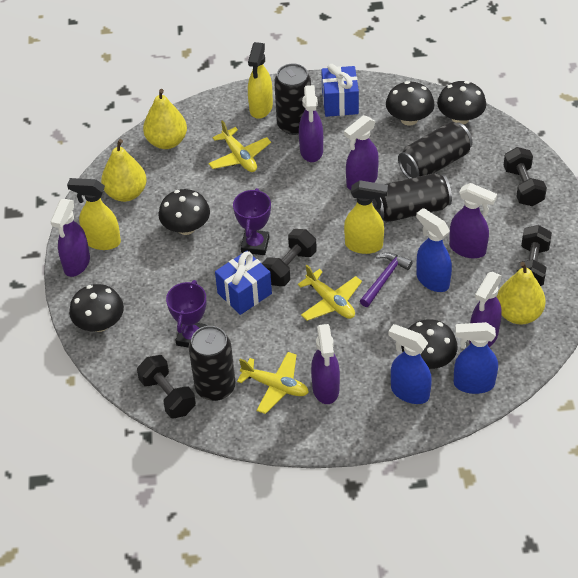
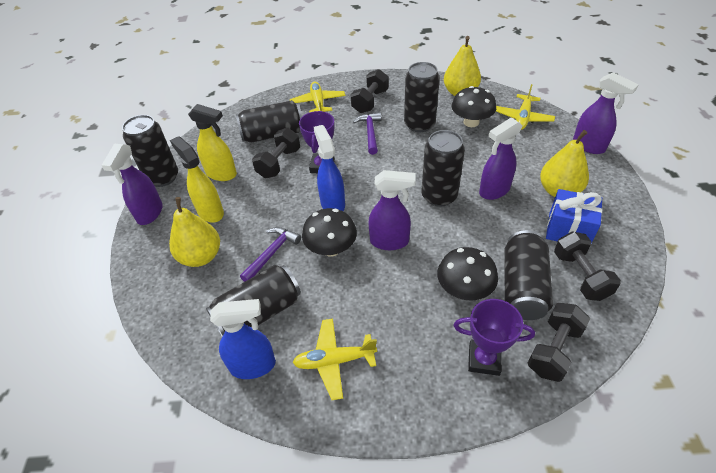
black can: [189,326,236,401] [274,63,311,135] [373,173,452,222] [398,122,472,179] = 4 -> [122,115,178,187] [206,265,301,337] [236,100,302,143] [404,62,440,132] [422,130,465,207] [504,230,553,320] = 6
black mushroom: [69,284,124,332] [159,189,210,235] [386,81,435,126] [401,319,458,369] [437,81,486,125] = 5 -> [302,208,357,257] [437,247,498,301] [452,86,496,127] = 3
blue gift: [215,251,272,315] [321,64,359,117] = 2 -> [546,189,602,244] = 1
blue spray bottle: [388,324,432,404] [416,208,452,292] [454,322,498,394] = 3 -> [210,299,276,379] [313,125,345,211] = 2
purple hammer: [360,252,413,307] = 1 -> [240,227,301,282] [353,112,381,155] = 2
purple spray bottle: [50,199,90,277] [299,85,323,162] [311,324,340,404] [344,115,379,190] [449,183,497,258] [469,272,502,347] = 6 -> [102,144,163,225] [369,170,416,250] [479,117,523,200] [573,72,638,154] = 4
yellow spray bottle: [67,178,121,250] [248,42,273,119] [344,180,388,254] = 3 -> [170,136,224,223] [188,104,237,181] = 2

